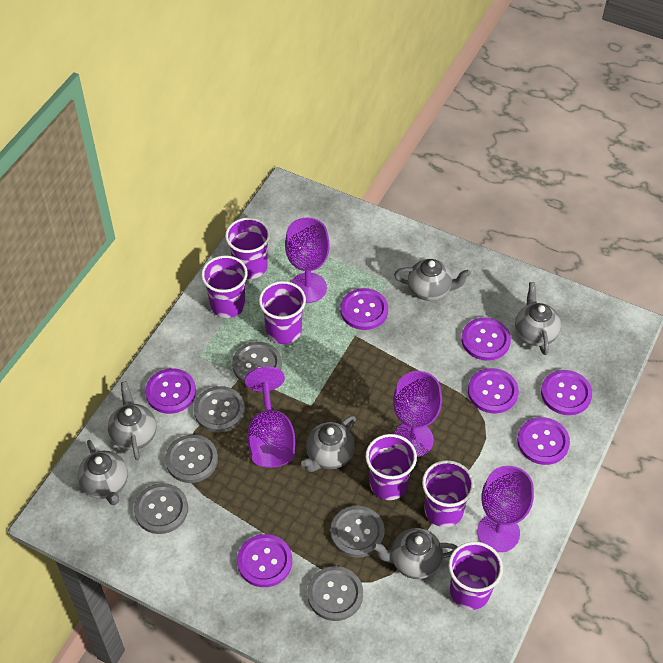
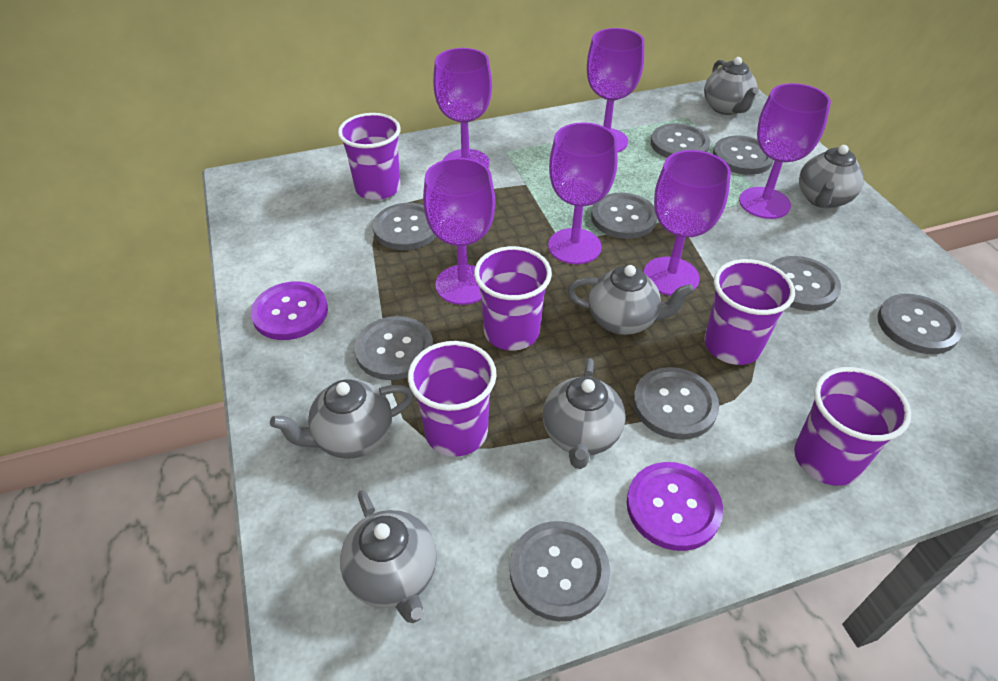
grey button: [134,483,188,534] [165,435,218,483] [194,386,245,432] [232,342,282,383] [307,566,363,621] [330,506,385,558] = 6 -> [354,316,433,380] [373,203,436,250] [510,521,610,621] [591,193,657,239] [633,367,719,440] [651,123,710,158] [713,136,774,175] [771,256,841,311] [877,294,962,354] = 9
purple button: [145,368,196,414] [237,534,292,587] [340,288,388,330] [462,318,511,361] [468,368,519,414] [517,417,570,465] [541,370,592,415] = 7 -> [251,282,328,340] [627,462,723,551] = 2
purple cup: [201,256,248,318] [225,218,271,279] [259,281,306,344] [366,434,417,500] [422,460,474,527] [449,541,503,610] = 6 -> [338,113,401,200] [408,341,497,457] [474,246,552,350] [704,259,795,365] [794,367,911,486] = 5
purple goblet: [245,367,295,468] [285,218,330,303] [393,371,442,457] [477,466,534,552] = 4 -> [423,158,495,305] [433,48,492,167] [548,122,618,264] [587,28,644,153] [643,150,731,296] [739,83,831,219] = 6

